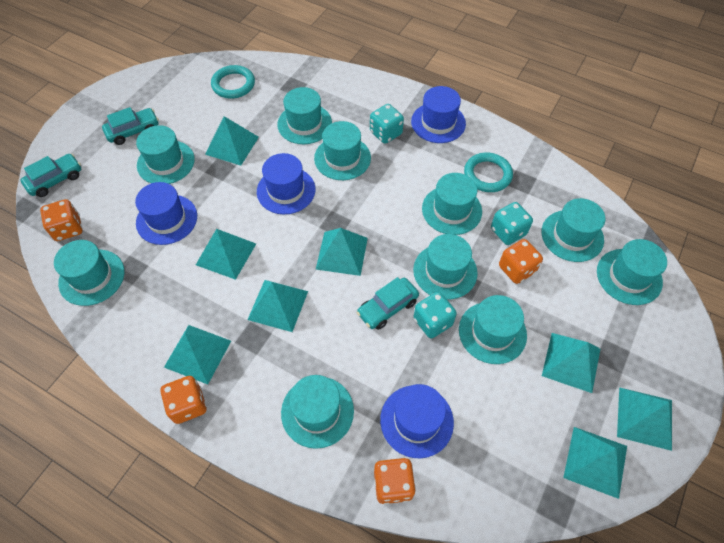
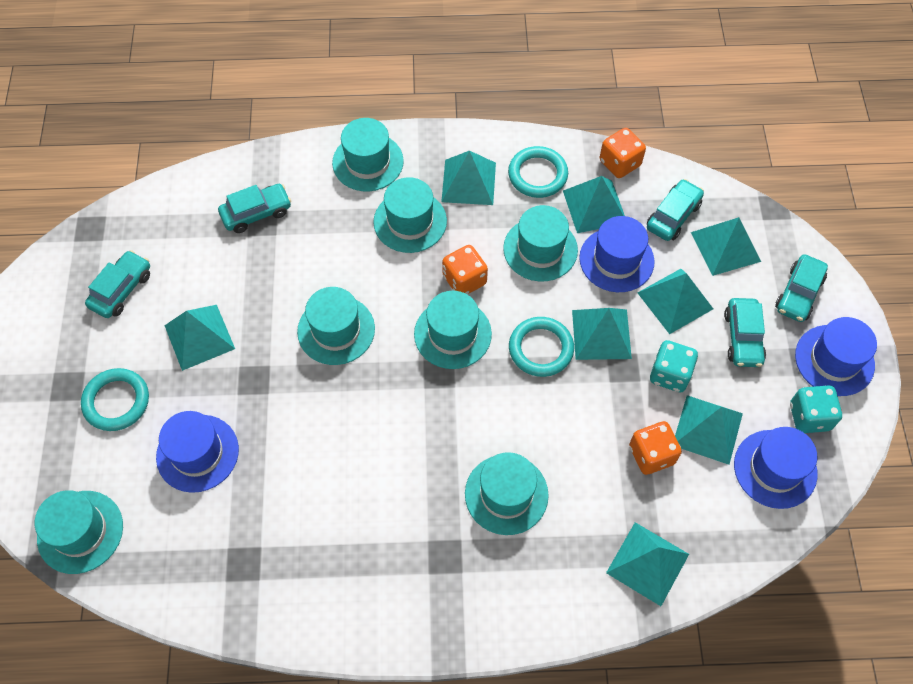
orange dice: [40,199,82,241] [161,376,207,424] [374,458,416,505] [499,239,543,284] = 4 -> [442,245,488,294] [600,128,646,178] [629,421,682,475] = 3
turquoise car: [20,154,81,197] [102,107,159,145] [356,277,419,330] = 3 -> [85,250,150,318] [218,184,291,233] [647,179,704,241] [724,298,766,367] [775,254,828,322] = 5
turquoise dice: [370,104,404,144] [414,292,457,338] [491,202,533,245] = 3 -> [650,340,698,392] [790,385,842,433] = 2
turquoise hat: [54,240,125,306] [136,125,195,184] [277,87,332,144] [281,375,354,449] [314,121,371,180] [413,234,478,300] [422,173,482,235] [459,295,527,364] [541,198,605,262] [597,239,667,305] = 10 -> [35,490,123,574] [297,287,375,365] [332,118,404,191] [373,177,447,253] [414,291,492,369] [465,452,549,535] [503,205,578,281] = 7
turquoise ring: [211,65,255,99] [464,153,513,192] = 2 -> [81,368,149,431] [508,146,568,198] [509,317,574,377] = 3

